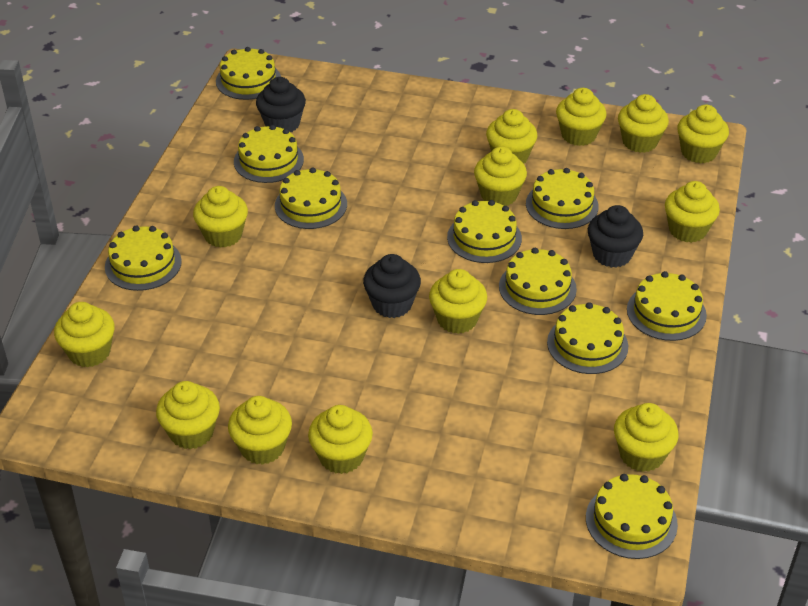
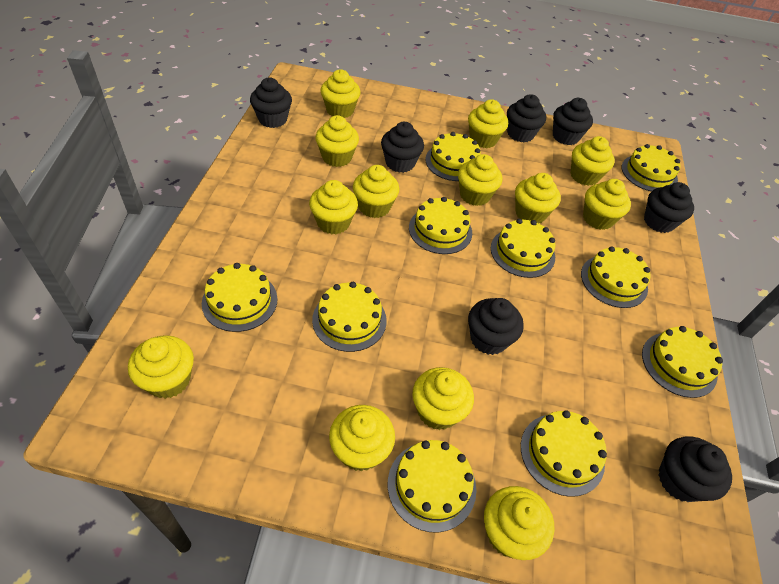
black cupcake: [256,77,306,132] [363,254,421,318] [588,205,643,268] = 3 -> [250,77,292,128] [381,122,424,173] [468,298,524,355] [507,94,546,143] [553,98,593,145] [644,182,694,233] [658,436,732,502] = 7

